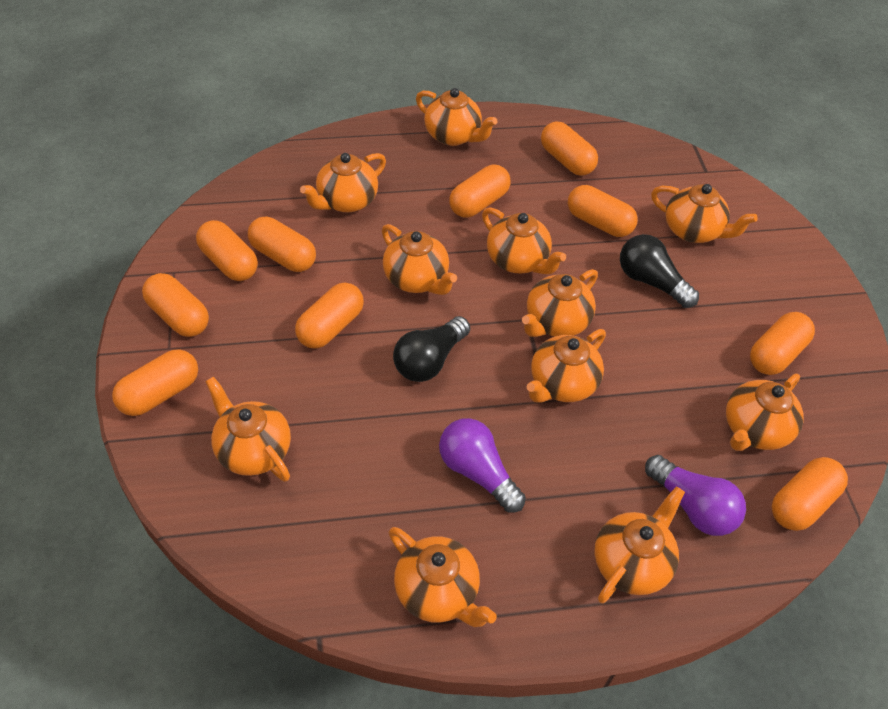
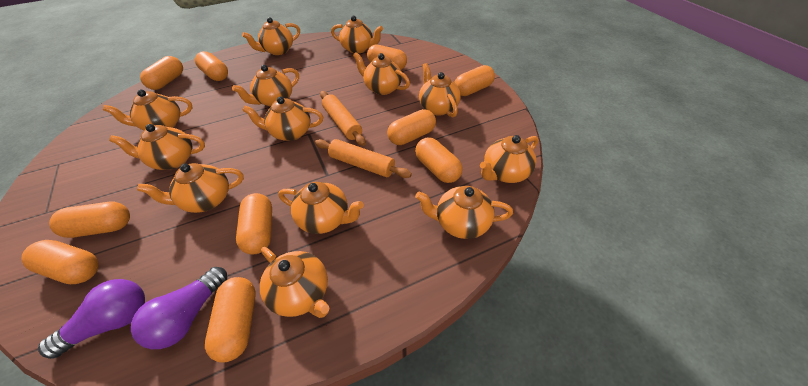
black light bulb: [393,316,470,382] [620,234,699,308] = 2 -> none = 0
orange rolling pin: none = 0 -> [315,139,412,178] [320,91,366,146] = 2
orange teapot: [205,377,291,482] [300,153,386,212] [382,224,457,295] [389,527,497,627] [416,88,498,146] [482,207,566,275] [522,269,598,337] [527,329,606,402] [594,486,685,604] [651,184,758,243] [726,374,804,451] = 11 -> [103,89,193,130] [109,124,205,170] [137,163,244,213] [232,65,299,107] [242,17,300,55] [242,97,323,141] [260,247,330,318] [278,182,364,234] [331,16,383,54] [353,52,410,95] [415,186,513,239] [419,63,461,118] [480,135,539,183] = 13

